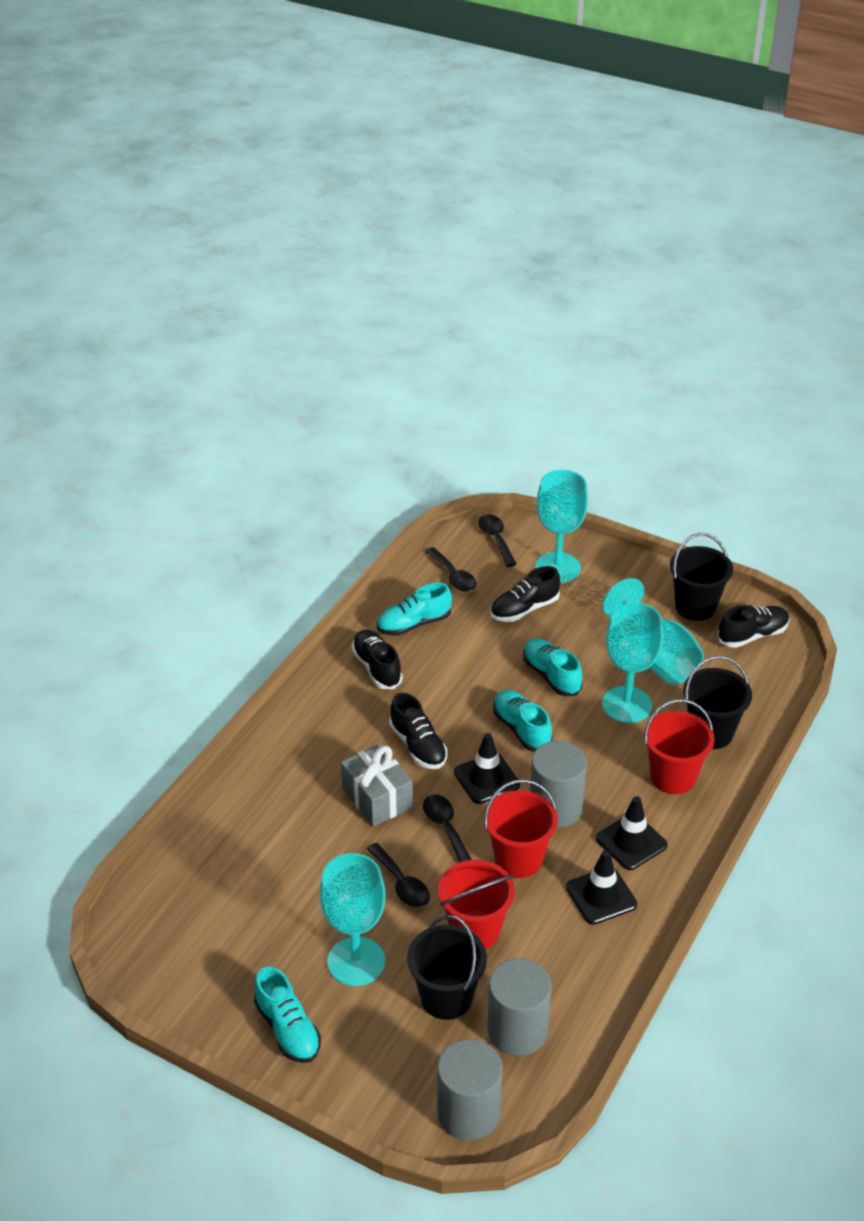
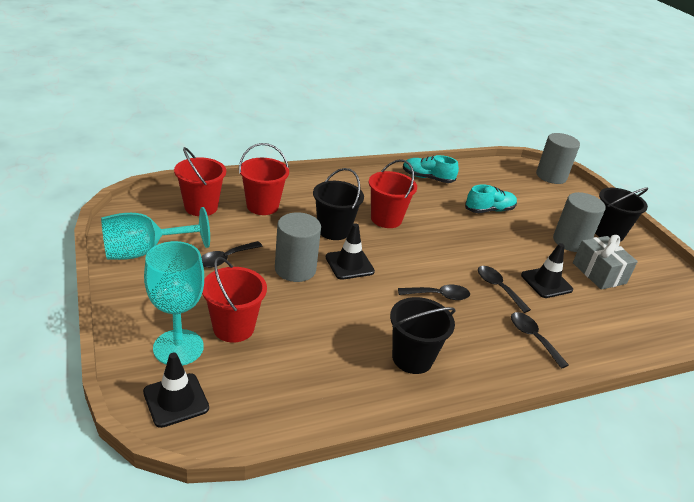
black shoe: [352,629,403,689] [389,693,447,769] [490,566,560,622] [718,605,790,648] = 4 -> none = 0
red bucket: [438,860,515,949] [484,779,558,878] [644,699,715,794] = 3 -> [174,147,226,216] [202,257,267,343] [239,143,289,215] [369,159,417,228] = 4
turquoise goblet: [320,853,385,986] [535,470,588,583] [602,578,704,684] [602,602,663,723] = 4 -> [101,207,210,260] [144,241,204,365] = 2
turquoise shoe: [254,966,321,1063] [377,582,452,636] [493,690,553,752] [523,638,582,696] = 4 -> [403,155,459,183] [465,184,517,213] = 2

